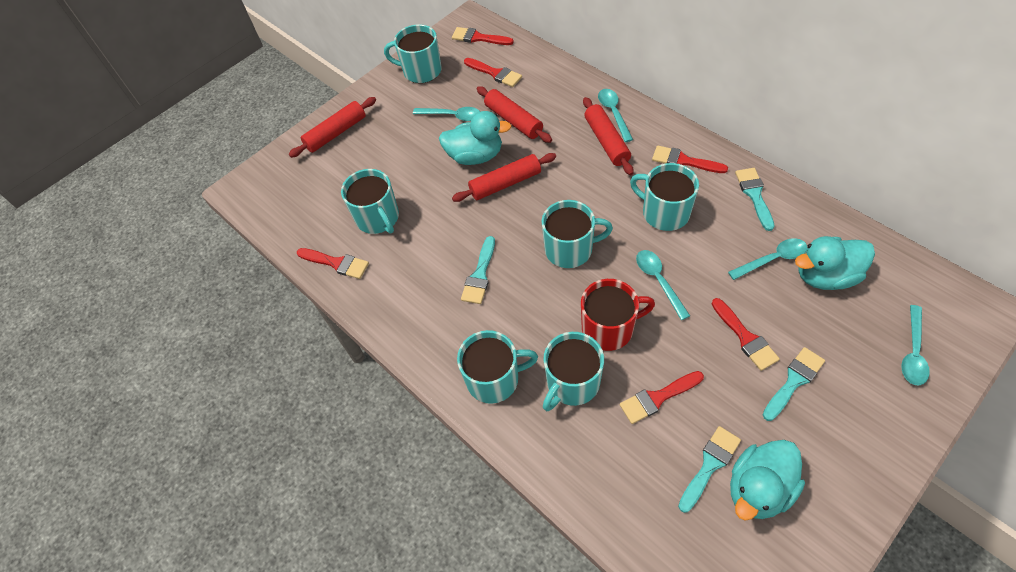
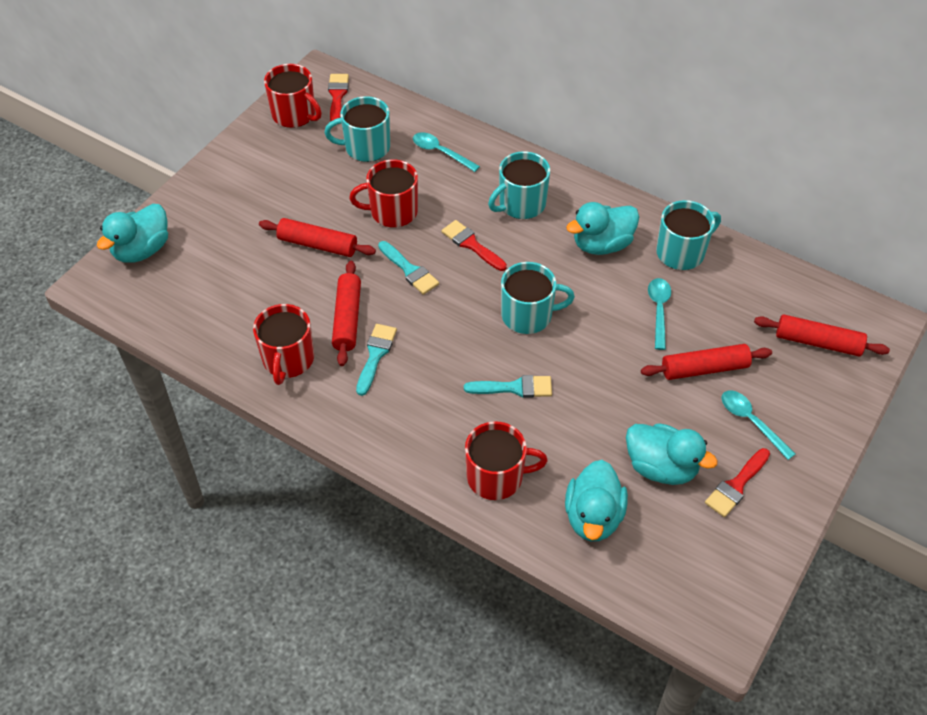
red brush: [297,248,369,279] [452,27,514,45] [464,58,522,87] [620,371,704,424] [652,146,728,173] [712,298,780,371] = 6 -> [328,74,349,121] [442,220,507,271] [705,448,770,517] = 3
red mug: [581,279,655,351] = 1 -> [253,304,314,385] [264,64,322,128] [349,159,418,227] [465,421,548,500] = 4
turquoise brush: [461,236,495,304] [678,426,741,513] [735,168,775,231] [763,347,825,421] = 4 -> [356,324,397,396] [378,241,439,295] [464,375,552,398] = 3
turquoise duck: [439,111,511,165] [730,440,805,520] [795,236,875,290] = 3 -> [97,204,168,263] [565,460,628,541] [566,202,639,255] [626,423,718,485] = 4
turquoise mug: [341,169,399,234] [384,24,442,83] [457,330,538,404] [542,200,613,268] [543,332,604,411] [630,163,699,231] = 6 -> [325,96,390,162] [488,151,550,219] [501,262,575,334] [656,200,721,270] = 4
turquoise spoon: [413,107,480,121] [598,89,633,142] [636,250,690,320] [728,238,807,280] [901,305,930,385] = 5 -> [413,132,480,172] [648,278,671,350] [721,390,795,460] = 3

